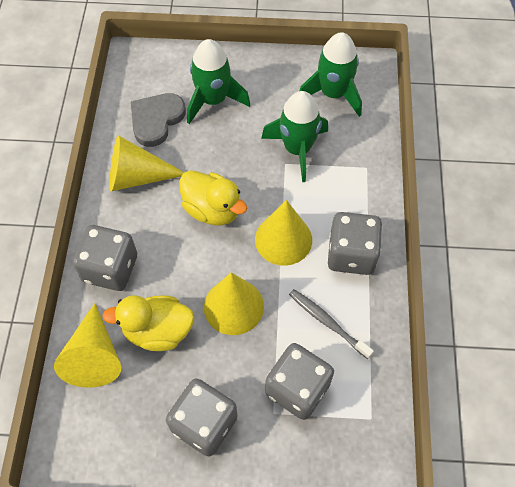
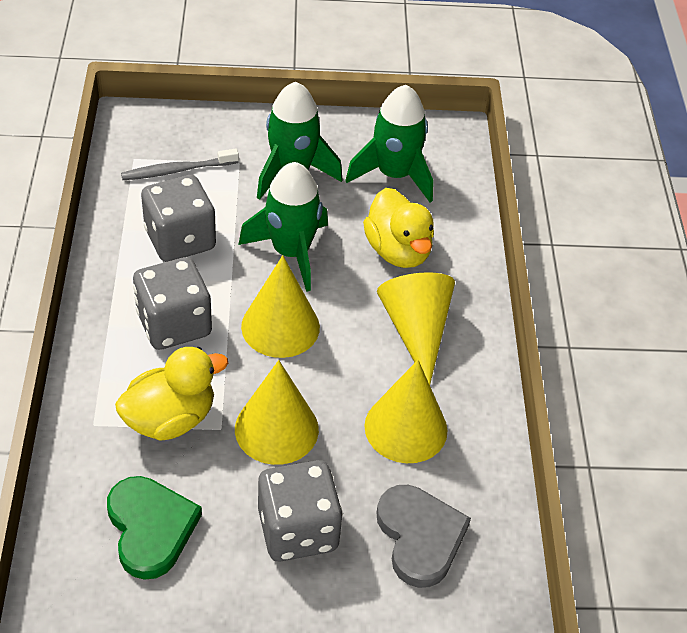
green heart: none = 0 -> [107,476,202,580] = 1
grey dice: [73,225,137,291] [166,379,238,457] [265,343,334,420] [328,212,382,275] = 4 -> [133,257,212,350] [141,175,216,262] [258,460,343,562] = 3

